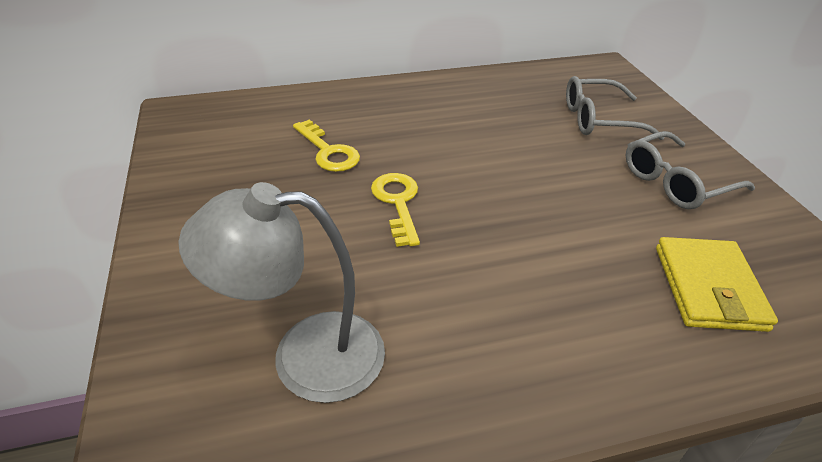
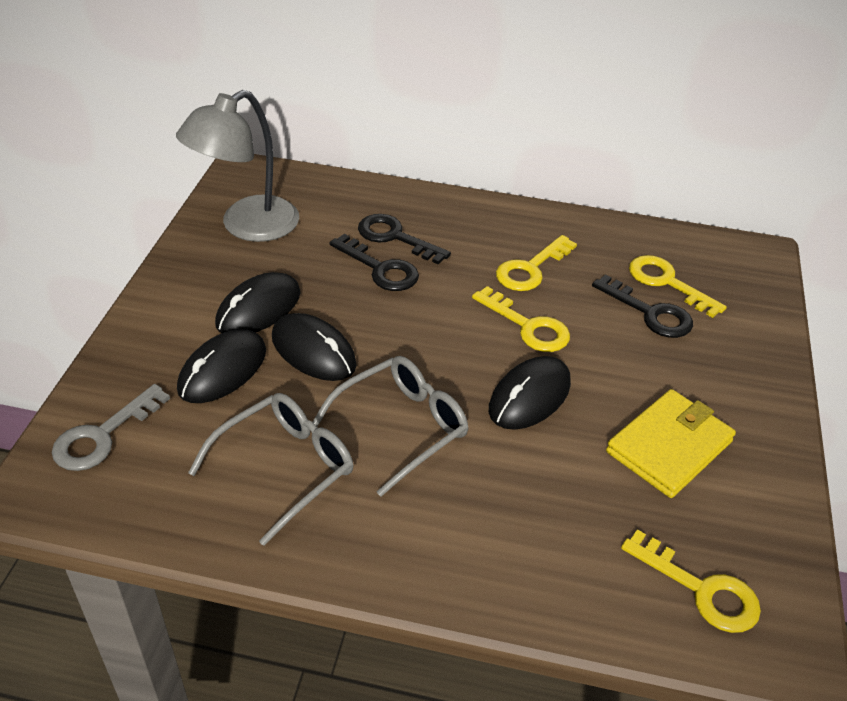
black key: none = 0 -> [329,234,419,291] [358,214,451,265] [592,274,693,338] = 3
black mouse: none = 0 -> [177,329,266,403] [215,272,301,333] [272,313,357,381] [489,356,571,430] = 4
grey key: none = 0 -> [52,384,170,471] = 1
yellow key: [293,119,360,172] [371,173,420,247] = 2 -> [472,286,570,352] [496,235,577,291] [621,529,761,633] [629,255,727,318] = 4

